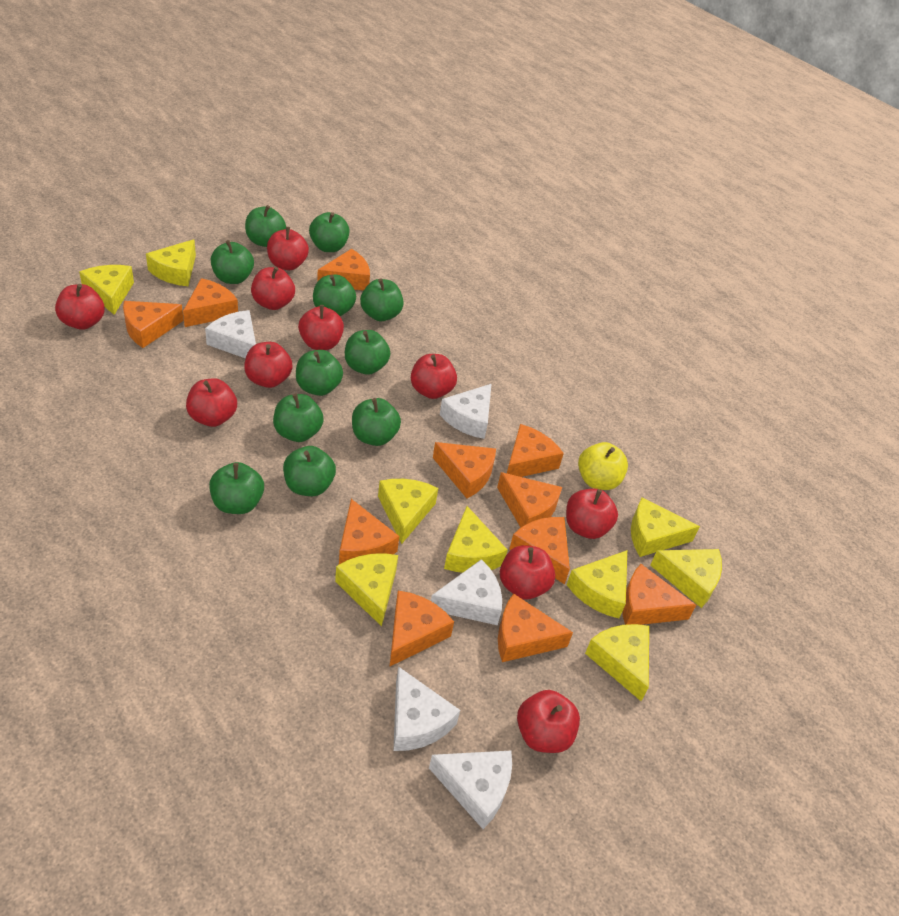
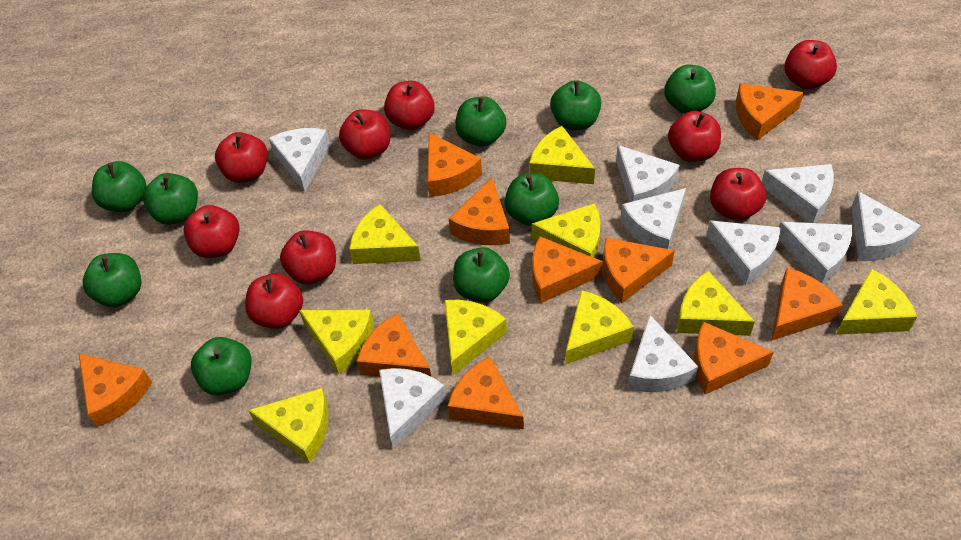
green apple: [209,462,264,514] [211,240,254,284] [245,205,286,247] [273,394,324,442] [283,446,336,496] [296,350,343,396] [309,212,350,252] [313,275,356,316] [345,330,390,375] [352,398,401,446] [360,278,404,321] = 11 -> [83,253,142,307] [92,161,146,212] [143,173,198,225] [191,337,252,395] [453,247,510,303] [455,96,506,147] [504,174,559,226] [550,80,601,130] [664,65,716,114] = 9
orange cheese: [123,301,183,348] [183,278,238,327] [317,249,370,291] [339,499,399,564] [390,591,454,666] [433,442,496,498] [497,472,562,527] [498,593,573,662] [507,424,564,477] [509,517,570,584] [622,564,696,625] = 11 -> [78,353,152,427] [357,313,431,377] [427,132,482,197] [448,357,524,429] [449,178,510,245] [532,236,603,303] [603,237,675,303] [694,322,774,394] [736,83,804,141] [771,268,843,341] = 10
red apple: [55,284,105,330] [186,378,237,427] [244,342,293,388] [251,267,295,310] [267,227,309,270] [298,305,344,350] [411,354,457,399] [500,545,555,599] [517,690,580,753] [566,489,618,539] = 10 -> [183,205,240,258] [215,132,268,183] [245,273,303,329] [280,230,336,284] [339,109,390,159] [384,81,435,130] [668,111,721,162] [710,168,766,221] [784,40,837,89] = 9
white cheese: [205,310,256,359] [393,666,460,751] [429,751,512,829] [431,559,502,625] [440,384,492,439] = 5 -> [269,128,330,192] [379,368,446,449] [616,145,680,202] [621,188,686,249] [628,315,698,392] [706,220,781,285] [762,164,834,223] [779,222,852,284] [851,191,921,261] = 9
yellow apple: [578,442,628,490] = 1 -> none = 0

